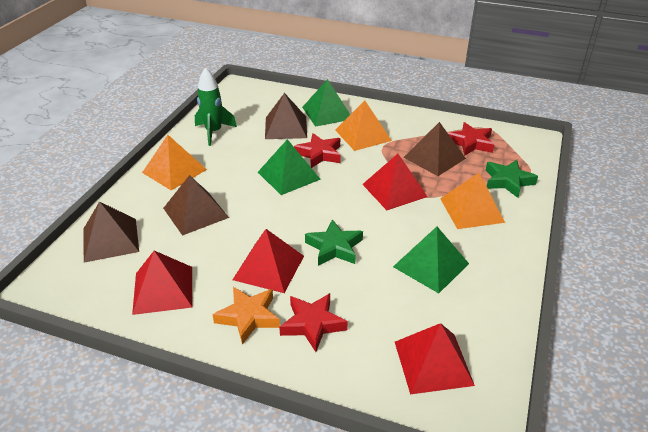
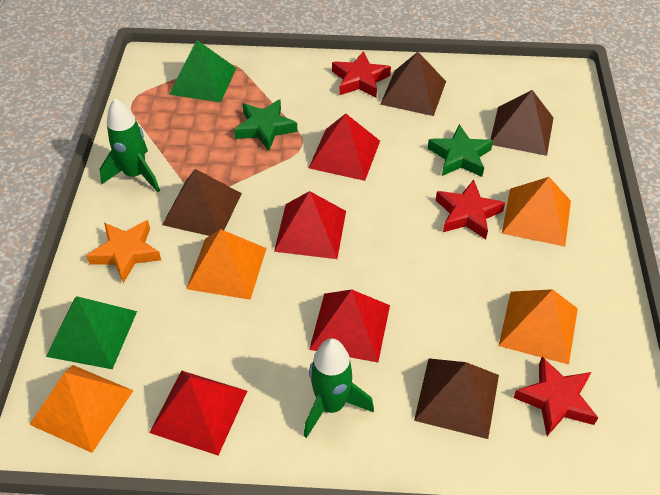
green pyramid: [258,139,321,195] [302,79,350,127] [393,227,469,293] = 3 -> [46,296,137,369] [169,40,236,102] = 2
green rocket: [195,67,237,146] = 1 -> [100,98,160,192] [304,338,374,438] = 2
orange pyramid: [142,135,207,190] [335,101,392,151] [440,173,505,229] = 3 -> [29,365,134,453] [186,229,267,300] [499,289,578,365] [502,177,571,247] = 4

